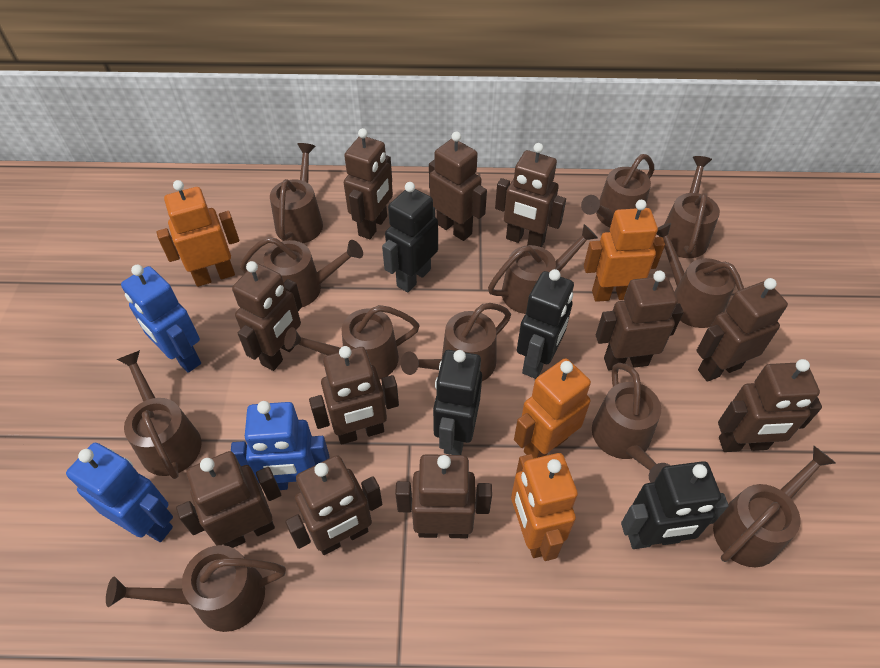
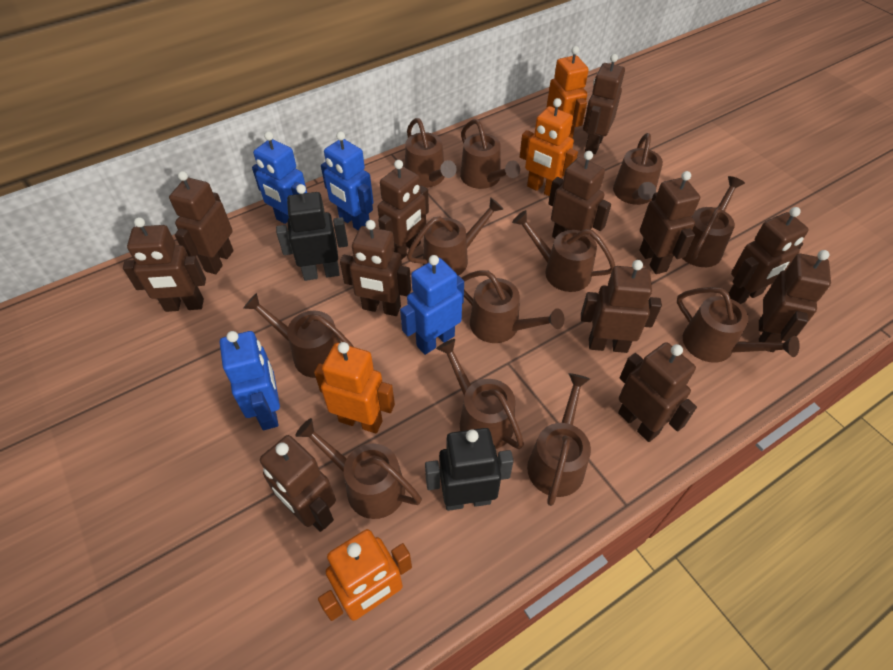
black robot: [382,182,438,292] [433,350,482,455] [517,269,574,379] [621,461,729,549] = 4 -> [276,184,348,281] [425,428,514,511] = 2
blue robot: [66,442,173,542] [121,265,201,373] [231,401,330,490] = 3 -> [220,331,280,430] [252,131,307,224] [321,131,373,231] [400,255,464,355] = 4
brown robot: [176,451,281,548] [232,261,302,371] [285,455,382,555] [309,346,399,445] [344,128,393,239] [395,454,492,538] [429,132,487,241] [495,143,566,247] [596,271,684,371] [696,278,788,382] [718,359,822,452] = 11 -> [123,217,206,312] [169,171,234,274] [260,435,336,532] [340,220,411,316] [378,160,429,260] [548,151,611,238] [581,260,662,353] [583,54,625,154] [618,342,697,442] [640,171,700,274] [729,207,809,304] [759,250,831,352] = 12

